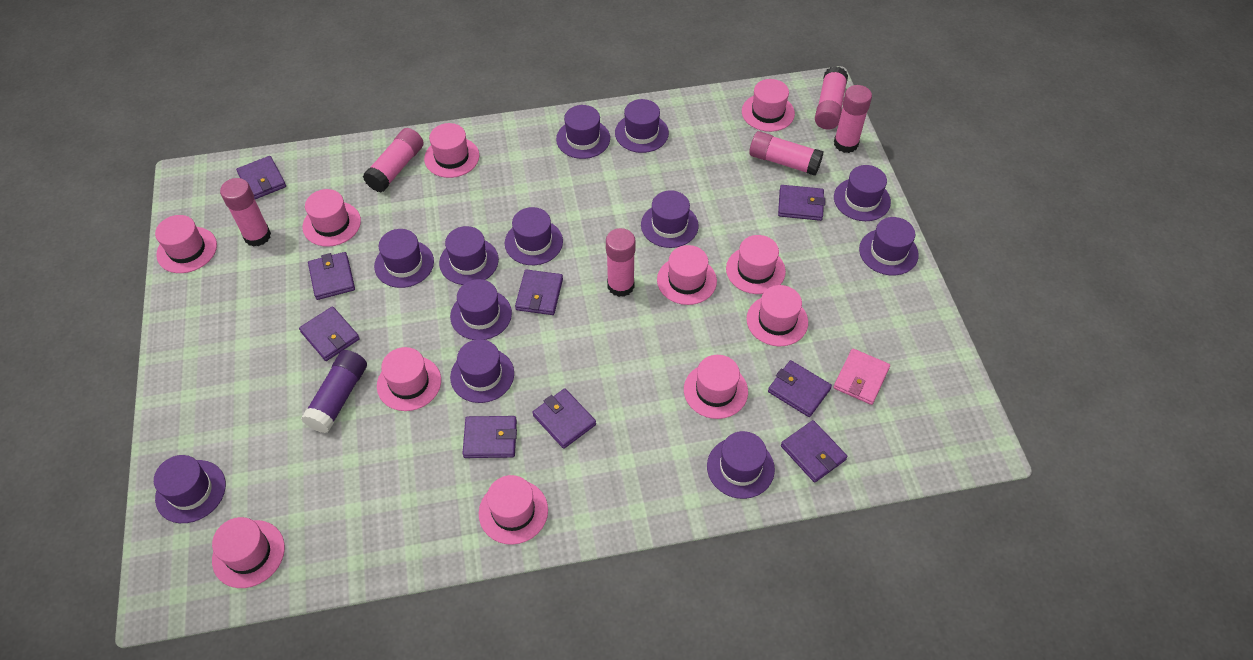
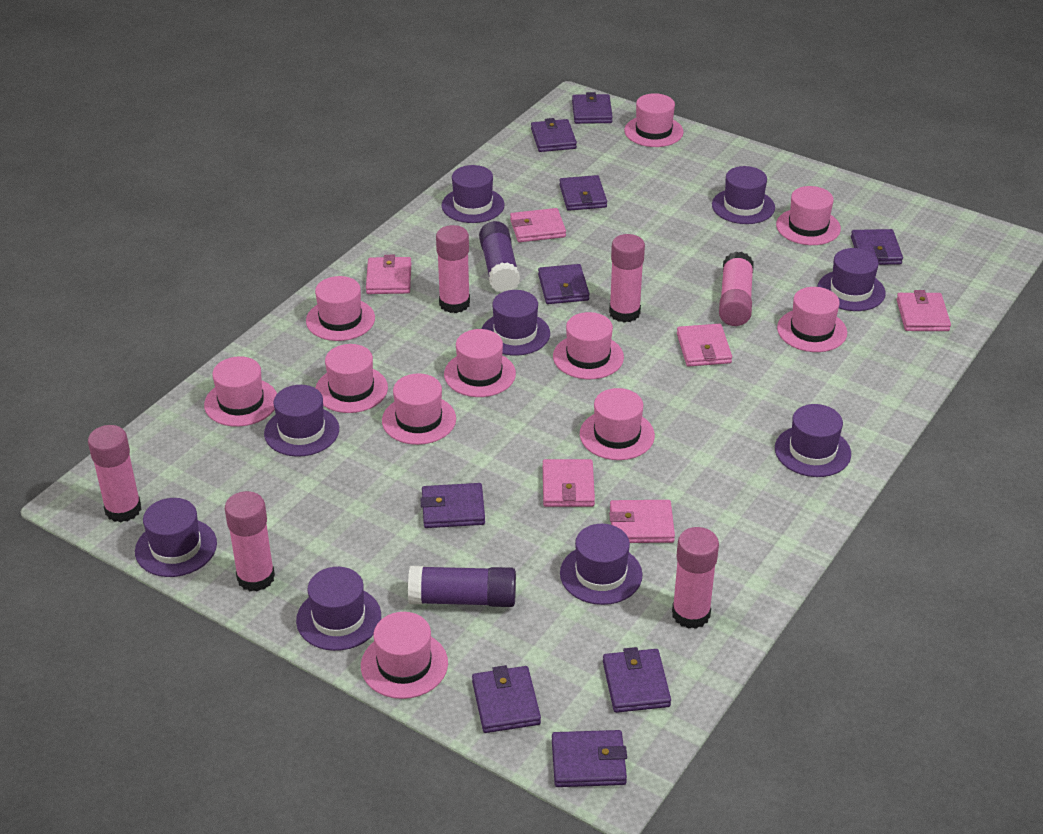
pink wallet: [834,349,890,405] = 1 -> [366,255,411,294] [510,208,566,242] [543,459,595,507] [609,500,675,543] [677,324,732,367] [896,290,951,331] = 6
purple glue stick: [301,350,367,433] = 1 -> [408,566,516,607] [479,221,520,293] = 2
purple hat: [154,455,226,523] [374,229,434,288] [439,226,499,285] [450,279,512,340] [450,339,514,403] [505,207,563,265] [556,105,610,159] [615,99,669,153] [641,190,699,248] [707,431,775,499] [834,165,891,221] [859,217,919,276] = 12 -> [135,498,217,577] [264,385,339,457] [296,567,381,651] [442,165,505,223] [482,290,550,356] [560,524,642,605] [712,166,775,224] [775,404,851,477] [817,248,886,311] = 9

